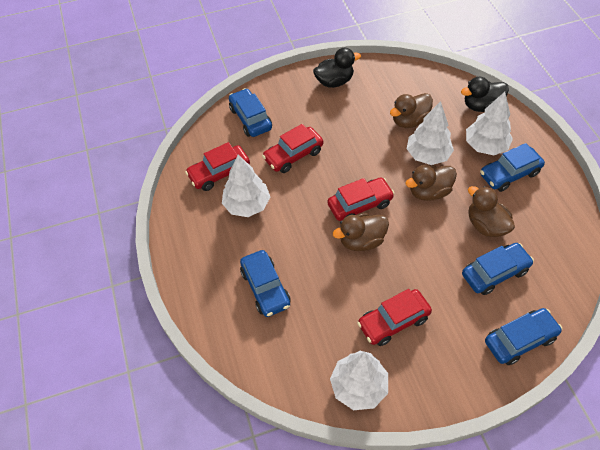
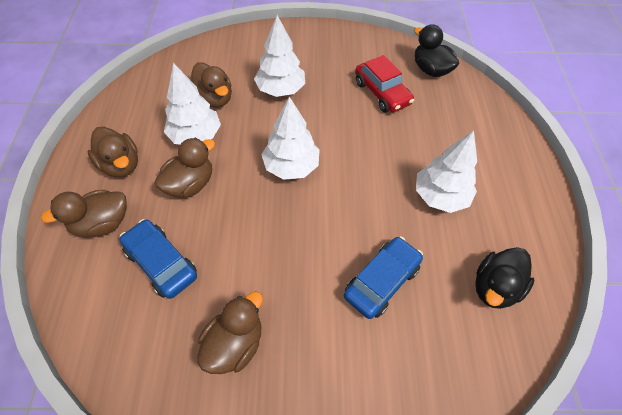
blue car: [229,88,272,137] [240,250,291,317] [462,243,534,295] [480,143,545,192] [485,308,562,365] = 5 -> [119,219,197,299] [344,237,423,319] = 2
brown duck: [333,213,389,251] [390,93,433,128] [406,165,457,201] [468,186,515,237] = 4 -> [41,190,127,238] [88,127,138,177] [154,138,215,198] [191,62,232,108] [198,291,263,374] = 5
red car: [185,142,250,191] [262,124,323,173] [327,177,395,221] [357,289,432,346] = 4 -> [355,55,414,113] = 1

